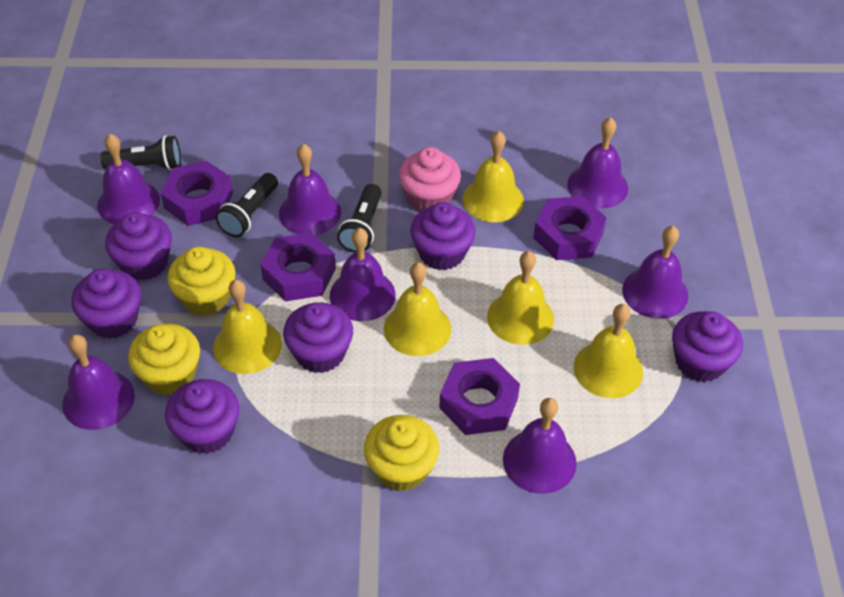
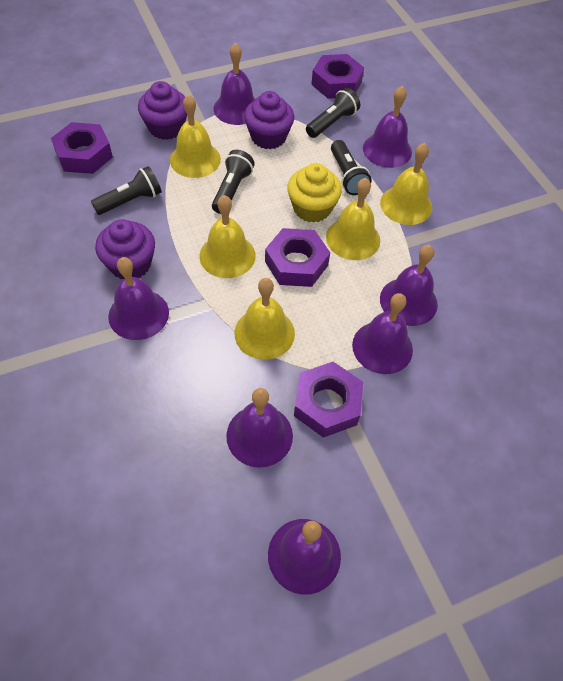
black flashlight: [100,135,181,170] [216,173,278,237] [337,184,382,253] = 3 -> [91,166,162,215] [212,150,255,214] [306,88,360,138] [331,140,372,195] = 4
pink cupcake: [399,147,461,212] = 1 -> none = 0
purple cupcake: [71,269,141,339] [105,212,172,280] [165,379,240,454] [283,302,353,373] [410,202,475,270] [672,311,743,382] = 6 -> [95,219,155,279] [138,81,187,140] [244,91,294,149] = 3
yellow cupcake: [128,324,200,396] [167,246,236,316] [364,415,439,492] = 3 -> [287,163,342,223] = 1

